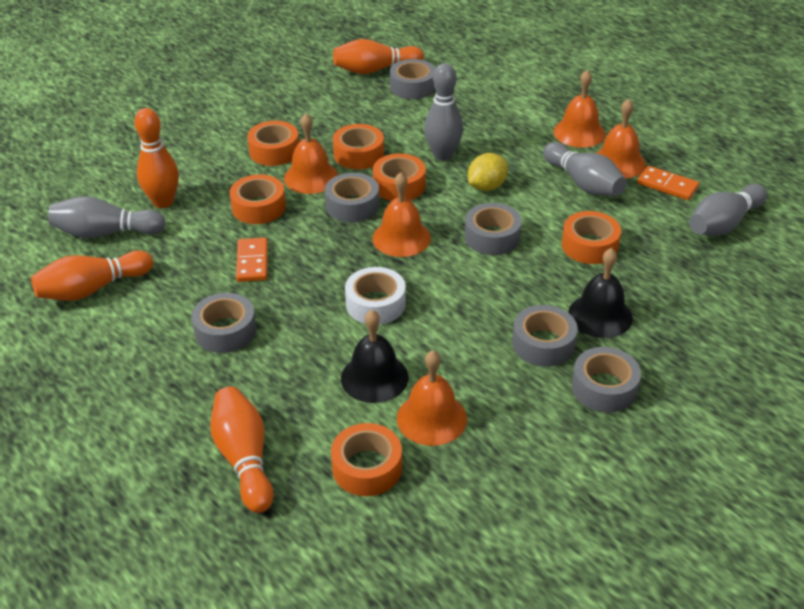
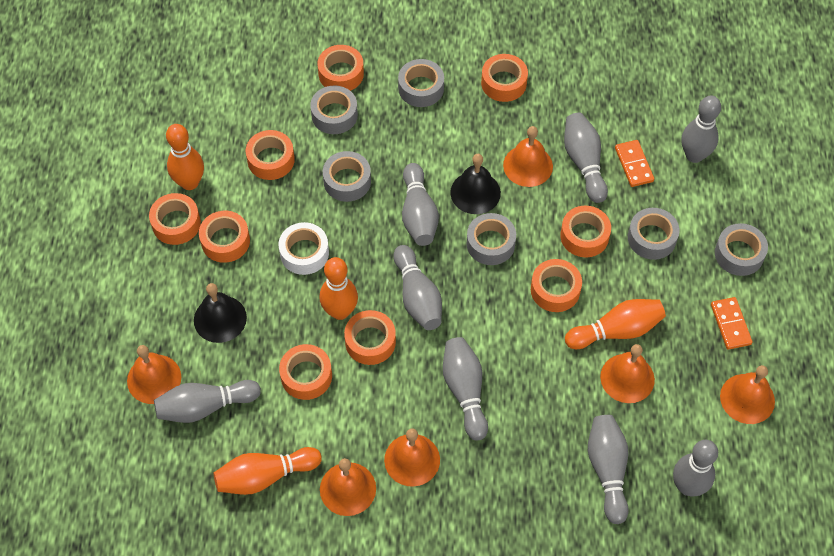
grey bowling pin: [48,196,166,238] [424,63,463,161] [543,142,627,196] [689,184,767,235] = 4 -> [154,380,261,423] [393,245,442,330] [402,163,439,246] [443,337,488,440] [564,113,608,203] [588,415,629,524] [673,440,718,496] [682,96,721,163] = 8
orange bell: [284,113,338,194] [372,172,431,257] [397,350,467,446] [553,70,606,148] [596,99,646,179] = 5 -> [127,345,181,404] [320,458,376,516] [384,428,440,487] [503,126,553,187] [600,344,655,403] [720,365,775,424] = 6
orange tape: [230,174,286,224] [247,121,299,166] [331,423,402,496] [333,124,384,169] [373,154,426,201] [562,211,621,264] = 6 -> [149,193,201,245] [199,211,250,263] [246,130,295,180] [279,344,332,400] [317,45,364,91] [344,310,396,365] [481,54,528,102] [531,259,582,312] [560,206,611,257] = 9
yellow lemon: [468,153,508,191] = 1 -> none = 0

